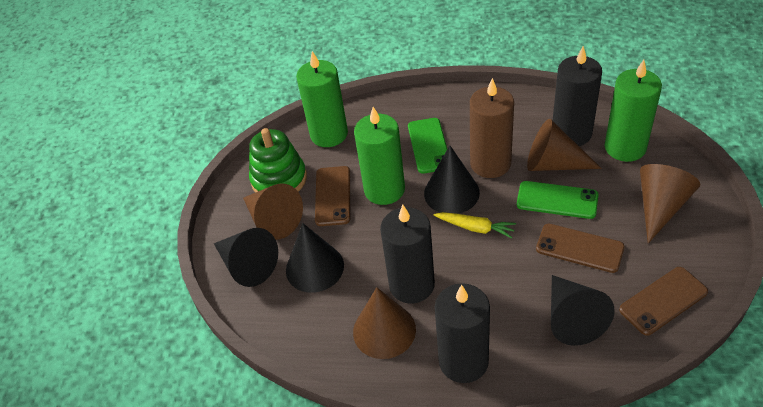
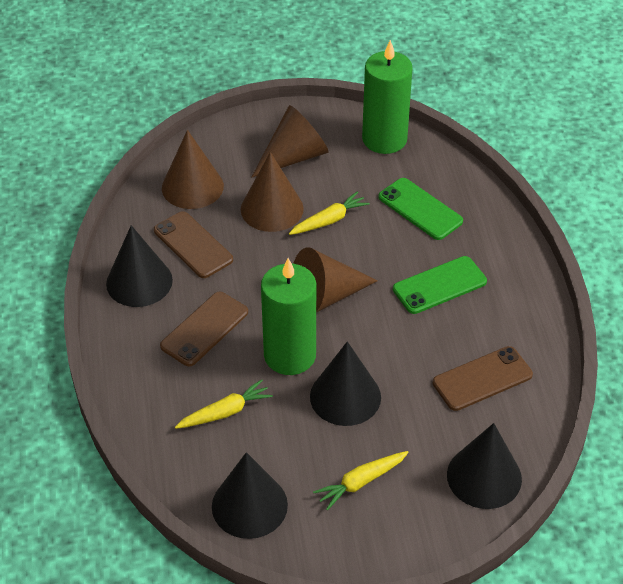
black candle: [380,205,435,304] [435,283,490,383] [552,46,602,146] = 3 -> none = 0
brown candle: [470,78,514,178] = 1 -> none = 0
green candle: [296,51,348,147] [354,107,405,205] [605,60,662,162] = 3 -> [261,258,316,375] [362,40,413,154] = 2
green stacking toy: [249,128,307,193] = 1 -> none = 0
yellow carrot: [434,212,516,239] = 1 -> [175,379,273,429] [289,191,370,235] [313,451,409,510] = 3

